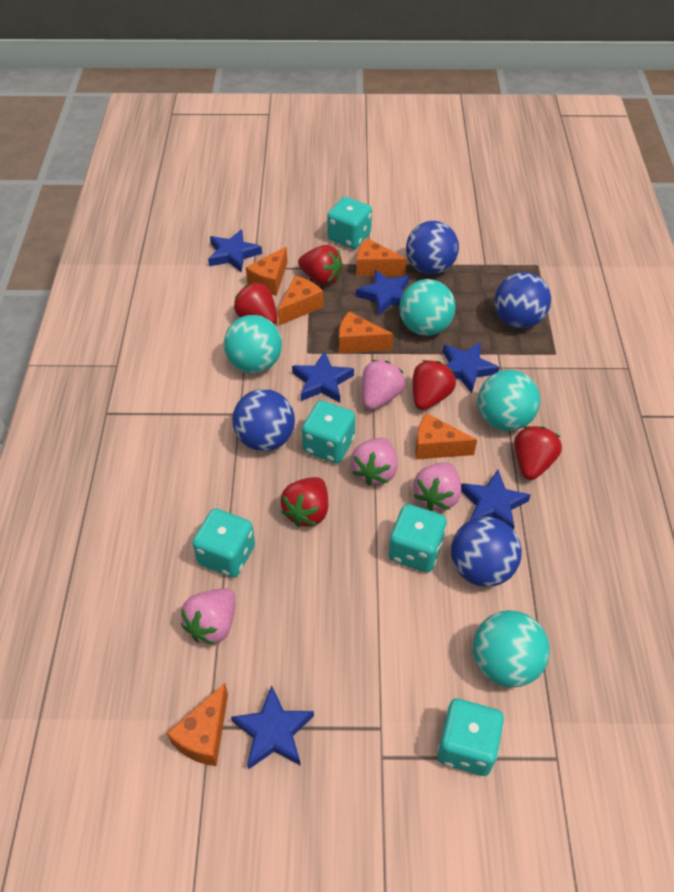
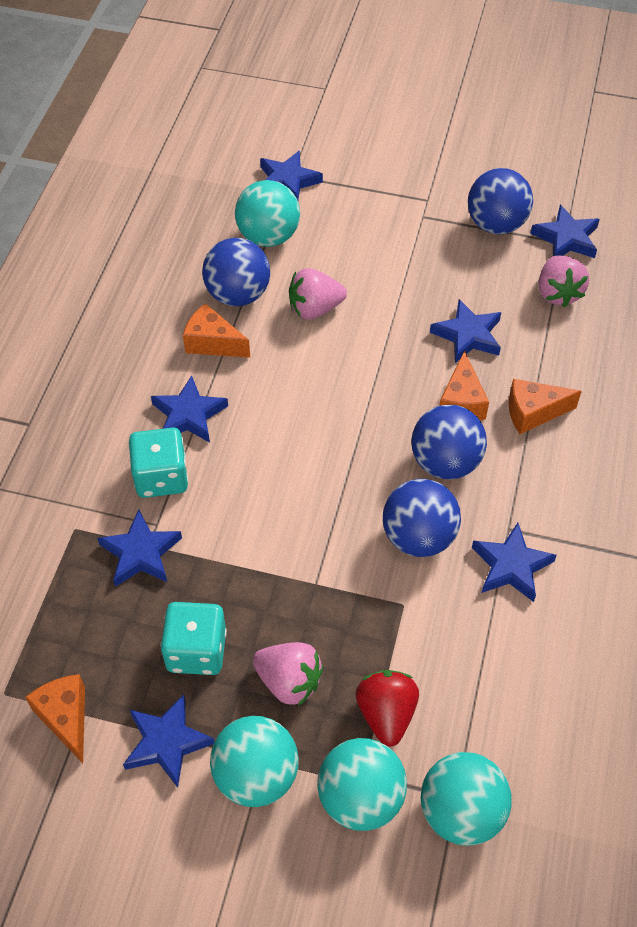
blue star: [208,229,262,273] [231,686,314,770] [292,351,354,403] [356,270,409,316] [443,342,500,393] [461,470,531,530] = 6 -> [97,509,182,587] [123,694,214,788] [151,375,228,443] [260,150,323,200] [430,299,501,363] [472,523,557,602] [530,205,600,258] = 7
orange cheese: [167,683,228,766] [246,246,287,296] [278,276,324,326] [339,312,393,353] [356,238,407,276] [415,413,477,459] = 6 -> [25,674,85,763] [183,303,250,358] [439,350,489,420] [509,379,582,434] = 4
pink strawberry: [181,588,236,645] [351,437,398,486] [362,360,405,410] [414,462,461,511] = 4 -> [253,642,323,706] [289,268,347,320] [539,255,589,307] = 3
red strawberry: [234,282,277,325] [281,477,328,527] [298,245,343,285] [413,360,456,410] [514,426,562,480] = 5 -> [356,670,419,747] = 1
turquoise dice: [192,509,255,578] [302,400,355,463] [327,197,372,249] [389,504,447,572] [437,699,504,776] = 5 -> [128,427,188,498] [161,602,227,675] = 2

